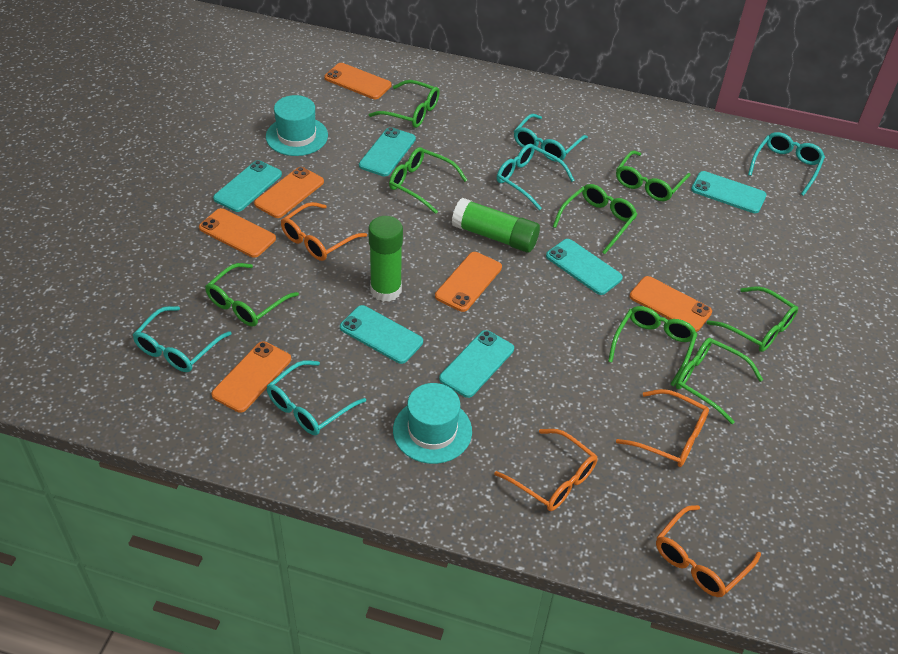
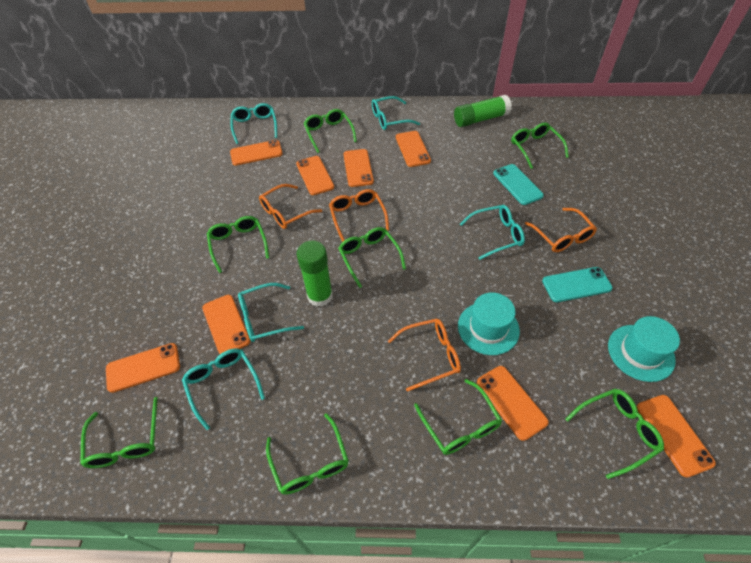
orange phone: [199,208,276,258] [211,341,291,413] [254,167,324,218] [324,63,391,99] [435,252,502,312] [630,276,712,332] = 6 -> [106,343,180,393] [202,295,250,354] [230,140,283,166] [296,156,334,195] [344,149,374,187] [396,131,431,167] [477,366,549,441] [637,395,716,478] = 8
turquoise phone: [213,160,282,212] [340,305,423,364] [359,127,416,176] [439,330,514,398] [546,239,623,295] [691,171,767,213] = 6 -> [493,164,544,205] [542,267,613,302] = 2

